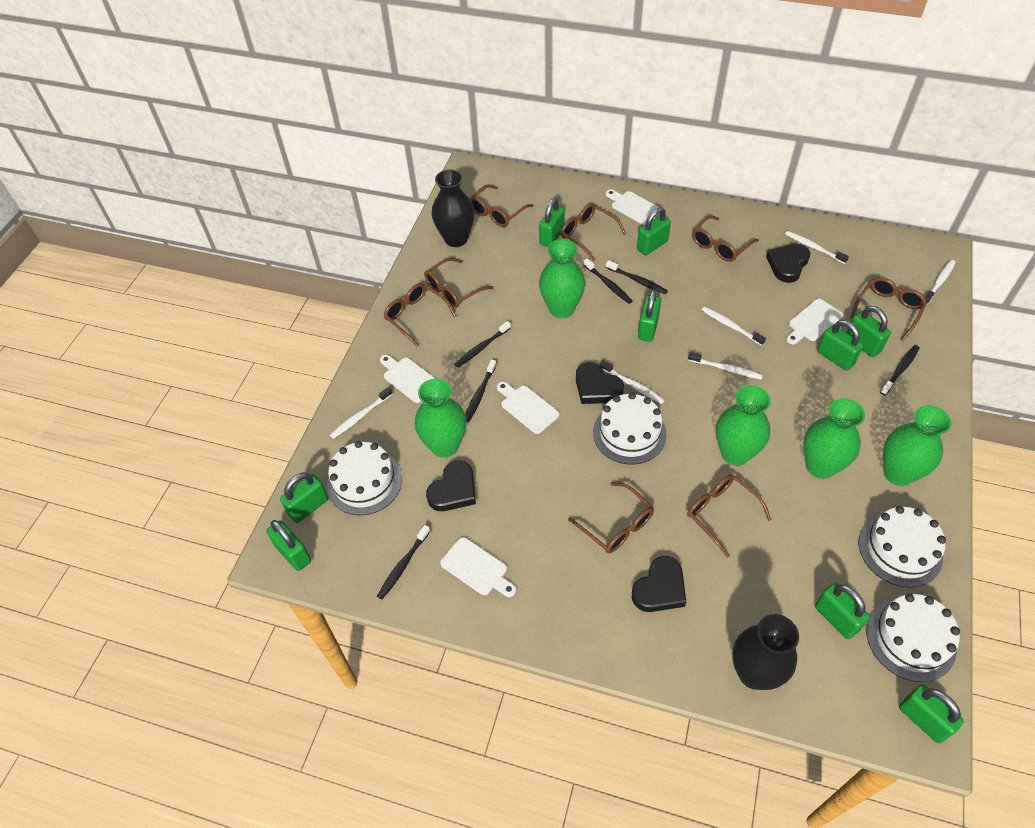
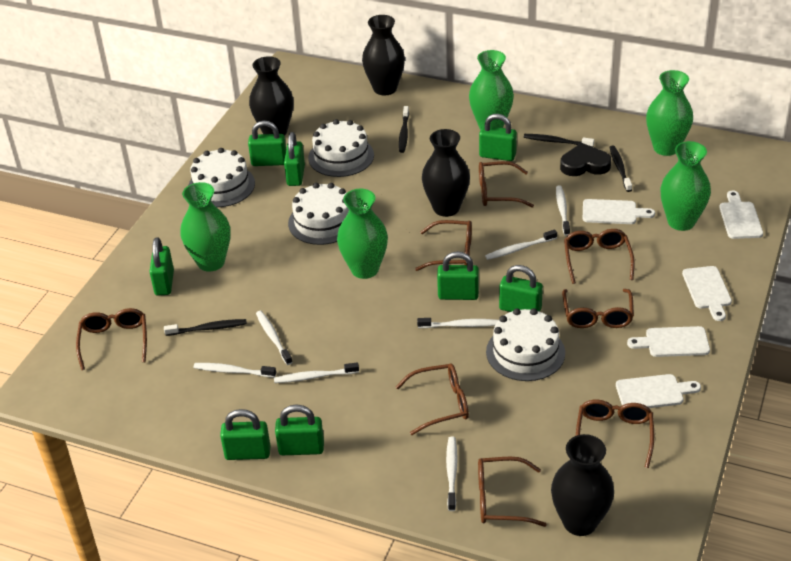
black heart: [426,461,476,511] [576,362,624,404] [632,556,686,612] [766,244,810,283] = 4 -> [560,143,611,176] = 1
black toothbrush: [377,525,430,599] [454,321,511,368] [465,359,496,422] [584,258,632,304] [606,260,668,295] [880,345,920,395] = 6 -> [164,319,247,336] [399,106,409,153] [524,134,594,147] [610,145,632,192] = 4
black vase: [432,169,474,247] [732,614,799,690] = 2 -> [249,56,294,136] [362,15,405,95] [422,129,470,217] [551,434,614,536] = 4
green padlock: [266,520,311,571] [280,472,328,523] [539,198,565,247] [637,207,671,255] [638,289,661,342] [815,583,870,639] [817,320,863,371] [846,306,891,357] [899,684,964,743] = 9 -> [150,237,174,296] [220,409,270,460] [248,121,286,166] [275,405,324,455] [284,132,305,186] [437,251,479,300] [479,114,517,161] [499,265,543,312] = 8
white toothbrush: [330,387,392,439] [600,360,665,404] [688,352,763,380] [702,306,766,346] [785,231,849,264] [925,260,956,304] = 6 -> [194,363,276,378] [256,311,293,365] [274,362,359,383] [417,318,498,328] [446,437,458,511] [485,230,557,260] [556,186,570,236] = 7

